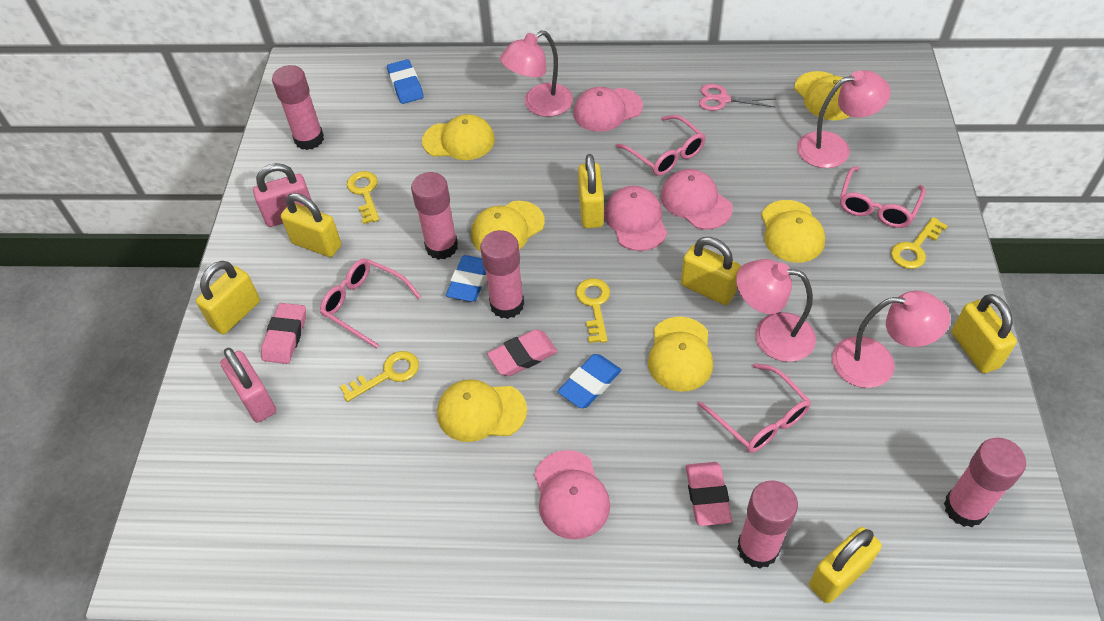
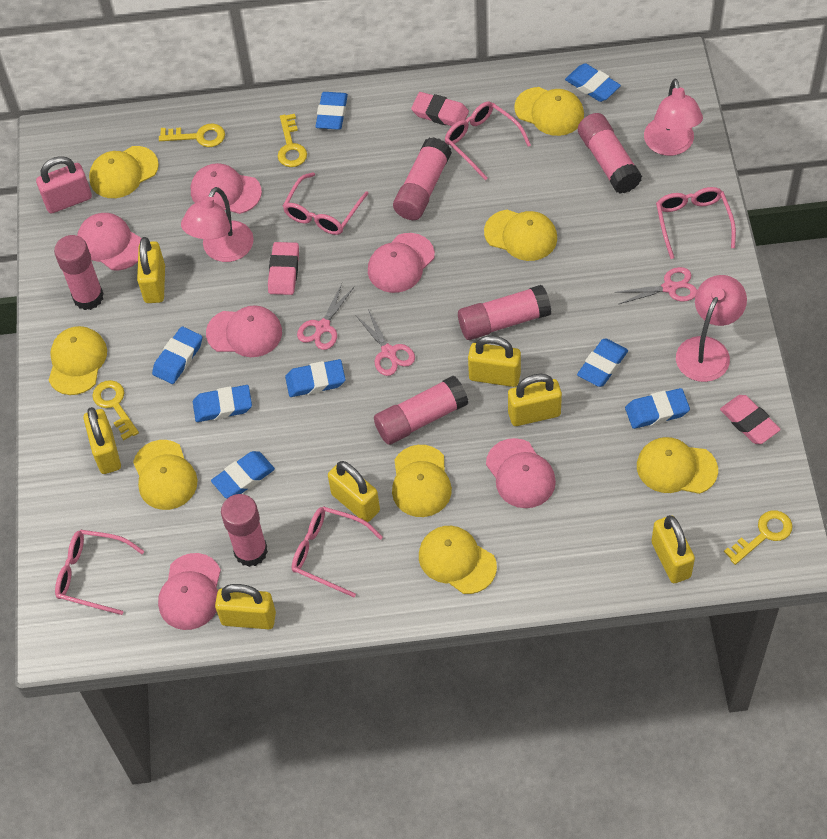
blue eraser: [387,59,424,104] [446,255,486,302] [558,354,622,408] = 3 -> [152,326,203,384] [193,385,252,422] [211,451,275,499] [285,359,345,397] [315,92,348,130] [565,63,621,102] [577,339,628,387] [625,388,690,429] = 8
pink cap: [534,450,610,539] [573,87,643,132] [604,186,667,251] [661,169,733,230] = 4 -> [77,213,141,270] [158,553,221,630] [191,163,262,214] [206,305,282,357] [368,233,435,293] [486,438,556,508] = 6
pink glasses: [320,259,421,348] [616,115,706,176] [698,363,811,453] [840,166,926,228] = 4 -> [55,530,144,615] [283,172,369,235] [292,506,383,597] [445,101,531,180] [656,187,736,259] = 5
pink glue stick: [272,65,324,150] [411,172,458,260] [480,230,524,319] [737,480,798,569] [944,438,1026,527] = 5 -> [54,235,104,310] [221,494,268,567] [374,376,468,445] [393,137,452,220] [458,285,551,340] [578,113,642,193] = 6
pink lamp: [500,30,573,117] [736,259,816,362] [797,70,891,168] [832,291,950,388] = 4 -> [181,187,254,262] [644,79,703,156] [676,275,747,382] = 3
pink padlock: [220,348,276,423] [253,163,311,227] = 2 -> [36,156,92,214] = 1
pink scissors: [699,84,774,111] = 1 -> [297,283,354,350] [356,310,415,376] [614,267,697,304] = 3
yellow cap: [422,114,495,160] [437,379,527,442] [471,201,545,252] [648,317,713,392] [761,200,825,263] [794,71,850,120] = 6 -> [49,326,107,395] [89,146,159,198] [133,440,198,510] [392,445,452,517] [419,526,497,594] [484,210,557,261] [514,87,584,136] [637,437,718,494] = 8
yellow padlock: [196,261,260,334] [281,193,341,257] [578,154,604,228] [681,237,741,305] [809,527,882,603] [952,294,1017,373] = 6 -> [83,407,121,474] [137,237,165,303] [215,584,276,629] [328,461,380,522] [468,336,521,387] [508,374,562,426] [651,515,695,583] = 7

